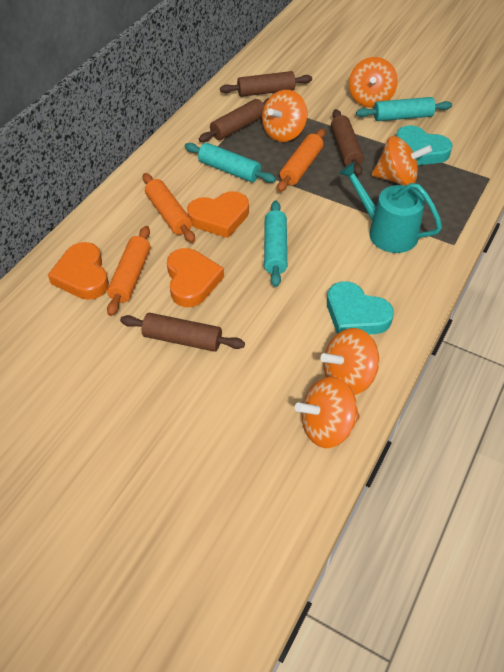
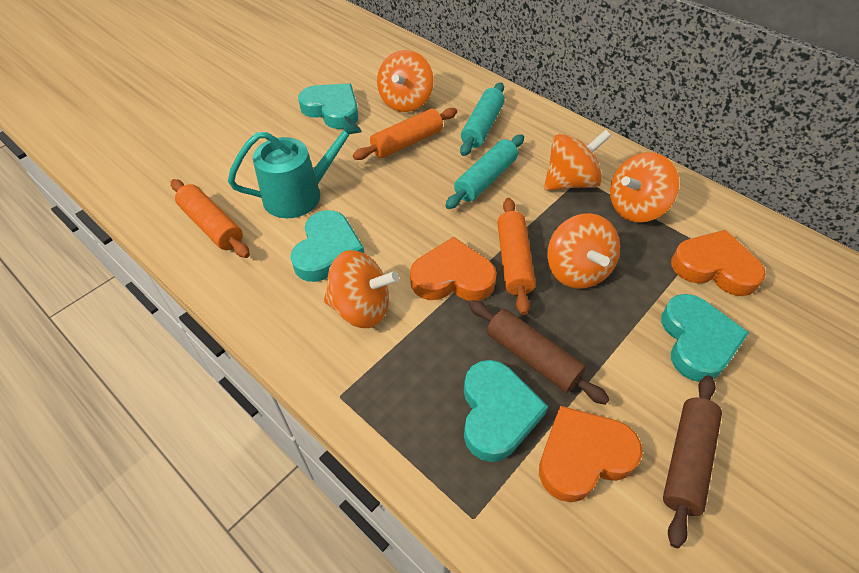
brown rolling pin: [120,313,245,352] [199,98,269,142] [220,71,312,97] [331,109,364,176] = 4 -> [469,300,610,405] [663,375,722,548] = 2
turquoise heart: [327,281,394,334] [396,125,453,165] = 2 -> [290,210,365,282] [298,83,358,129] [464,360,548,462] [661,294,749,382] = 4
turquoise rolling pin: [185,143,276,183] [264,201,287,287] [356,97,452,121] = 3 -> [445,134,524,209] [460,82,505,156] = 2

